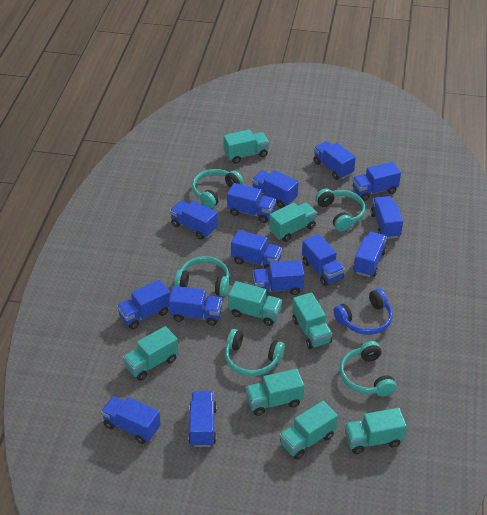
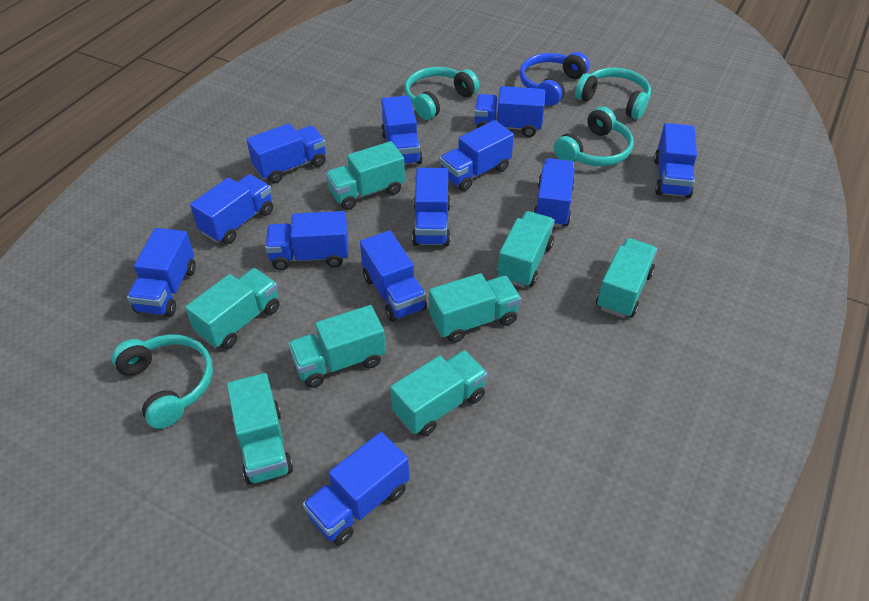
blue truck: [101,396,161,444] [117,280,170,329] [169,286,222,326] [170,201,218,240] [188,391,217,447] [227,183,276,223] [231,230,282,272] [252,170,298,208] [253,260,304,296] [302,234,345,286] [313,141,356,180] [352,162,401,201] [353,232,387,277] [371,196,403,239] = 14 -> [127,228,196,317] [190,174,273,244] [246,123,326,183] [265,211,348,270] [303,432,409,546] [360,230,427,322] [381,95,423,165] [412,168,451,246] [440,120,514,191] [474,86,545,137] [533,158,575,228] [654,123,697,198] = 12
turquoise headphones: [174,256,229,296] [192,169,243,209] [225,329,285,376] [316,188,366,231] [340,341,397,396] = 5 -> [112,334,213,429] [404,67,479,120] [554,107,634,166] [575,67,651,119] = 4

